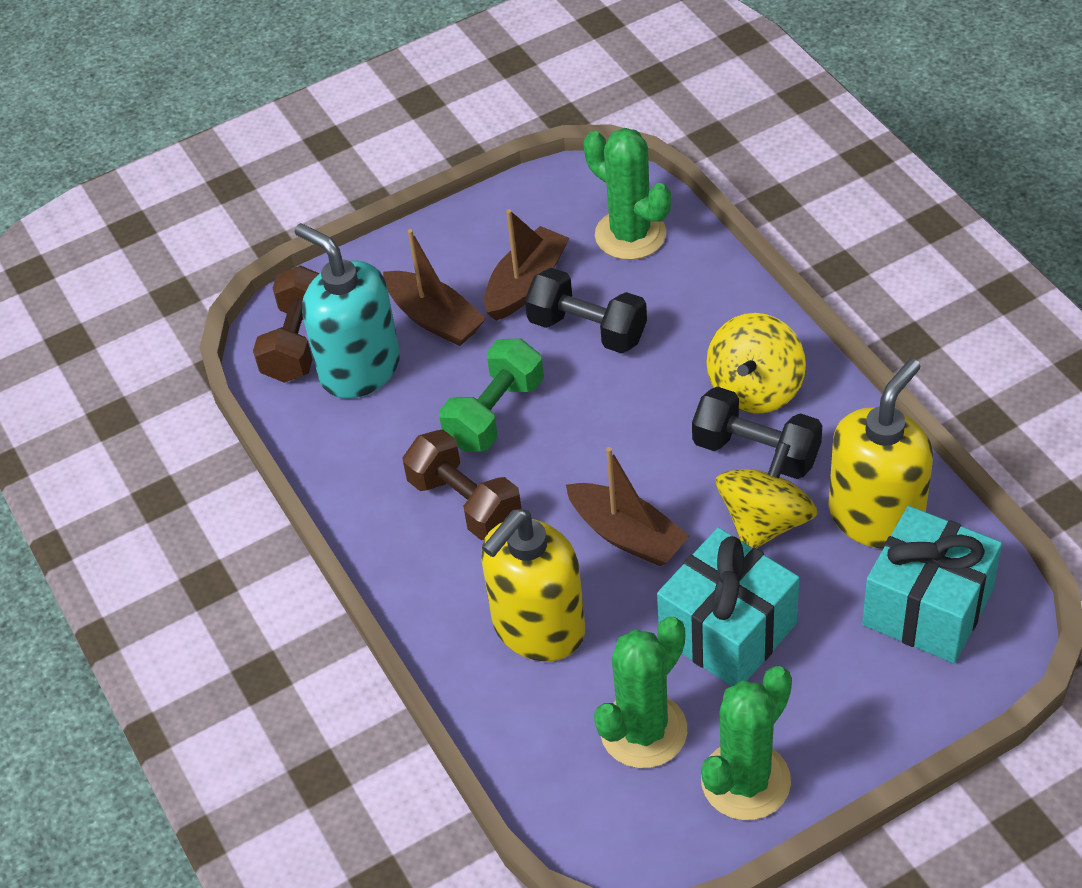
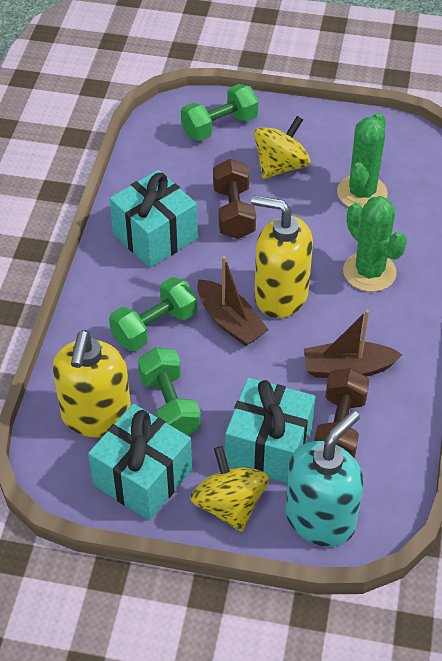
black dumbbell: [525,268,647,353] [692,387,822,479] = 2 -> none = 0
brown boat: [383,229,486,346] [484,209,570,321] [566,447,689,566] = 3 -> [197,256,268,346] [304,310,403,378] = 2
green cactus: [584,128,671,260] [594,617,687,768] [701,666,792,820] = 3 -> [337,113,388,207] [343,196,407,292] = 2
green dumbbell: [439,338,544,452] = 1 -> [109,277,197,351] [138,347,201,436] [181,84,258,141] = 3
turquoise gift: [657,528,799,686] [862,506,1002,663] = 2 -> [88,404,192,521] [109,170,198,268] [225,378,315,483] = 3

